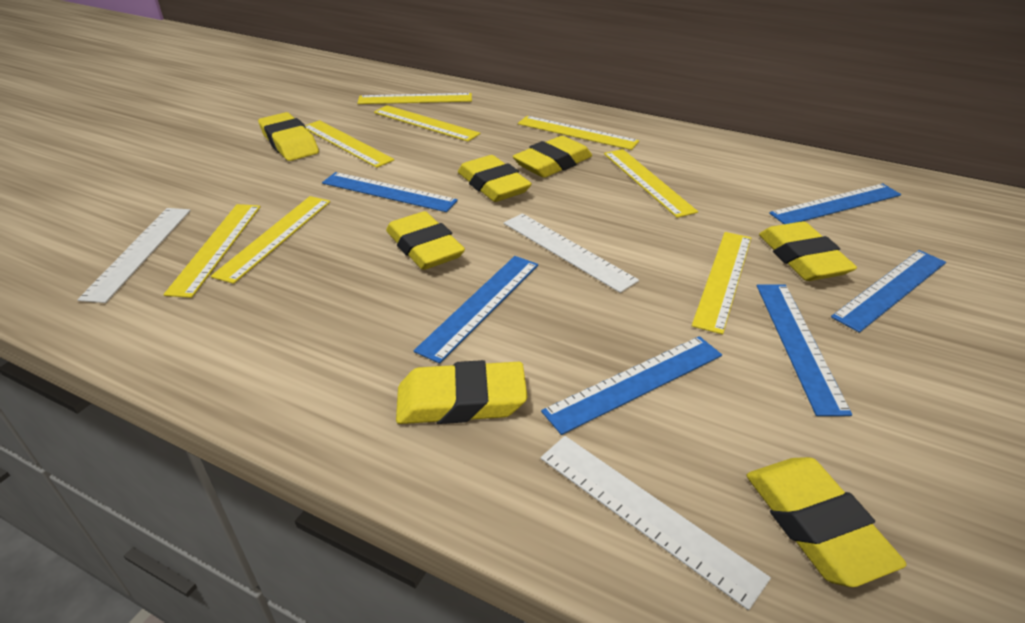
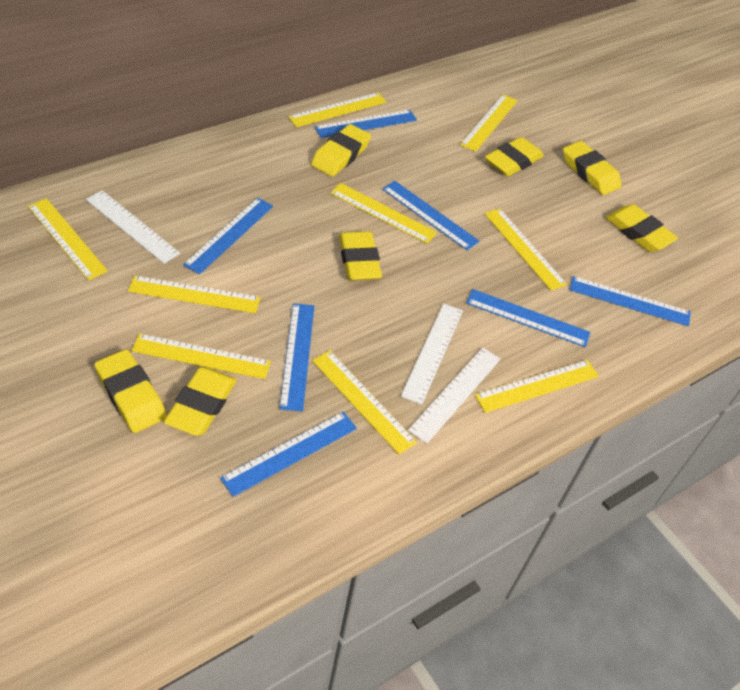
blue ruler: [322,172,458,212] [414,256,538,364] [541,336,722,435] [757,284,852,416] [769,183,901,224] [831,250,946,333] = 6 -> [183,198,273,274] [220,412,357,497] [279,303,314,412] [314,110,417,138] [382,181,479,250] [466,289,591,347] [569,276,691,326] = 7
yellow ruler: [164,204,261,298] [211,196,330,284] [305,120,394,168] [357,93,472,104] [374,105,481,142] [518,116,639,150] [604,149,698,218] [692,232,751,334] = 8 -> [28,198,108,280] [128,275,261,313] [132,333,271,379] [288,92,387,127] [312,350,417,455] [330,183,437,244] [460,94,518,152] [475,360,599,413] [484,208,567,291] = 9

